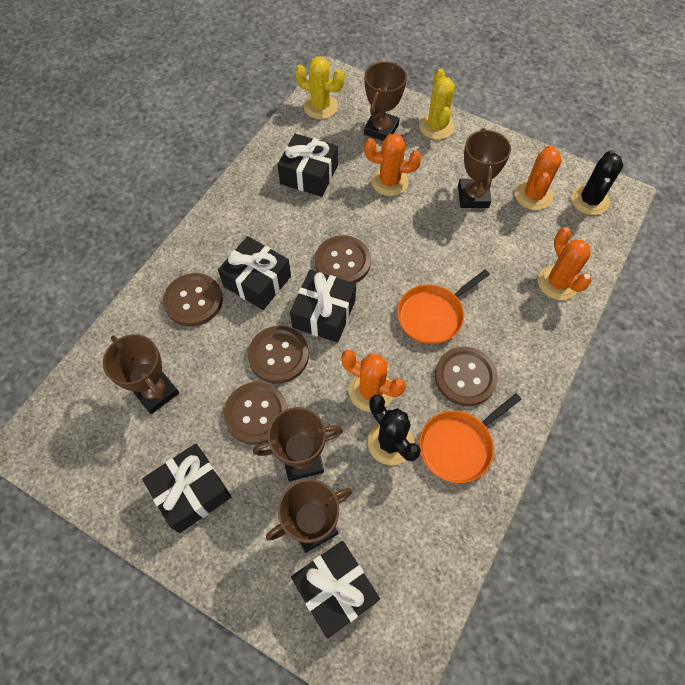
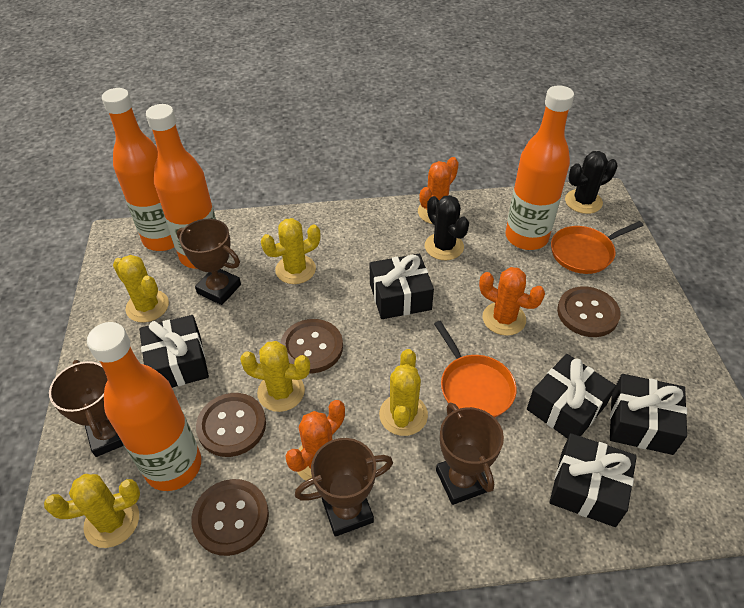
brown button: [163,273,223,327] [224,382,288,445] [248,326,309,384] [315,235,371,283] [435,347,498,406] = 5 -> [191,479,269,556] [196,393,266,457] [280,319,343,373] [557,286,621,337] = 4
brown trophy: [103,334,179,414] [253,407,343,481] [266,479,352,553] [364,62,407,141] [458,128,511,208] = 5 -> [49,360,124,457] [177,219,241,305] [295,438,393,537] [436,402,504,505] = 4
orange bottle: none = 0 -> [87,322,201,491] [102,88,174,251] [146,104,216,269] [505,85,574,250] = 4
orange cactus: [341,350,406,412] [364,134,421,196] [515,145,562,210] [538,227,592,300] = 4 -> [286,400,345,481] [418,157,459,224] [479,267,545,336] = 3
yellow cactus: [295,57,344,119] [419,68,455,140] = 2 -> [44,474,140,548] [113,255,169,323] [240,341,310,412] [261,218,320,284] [379,349,428,436] = 5

